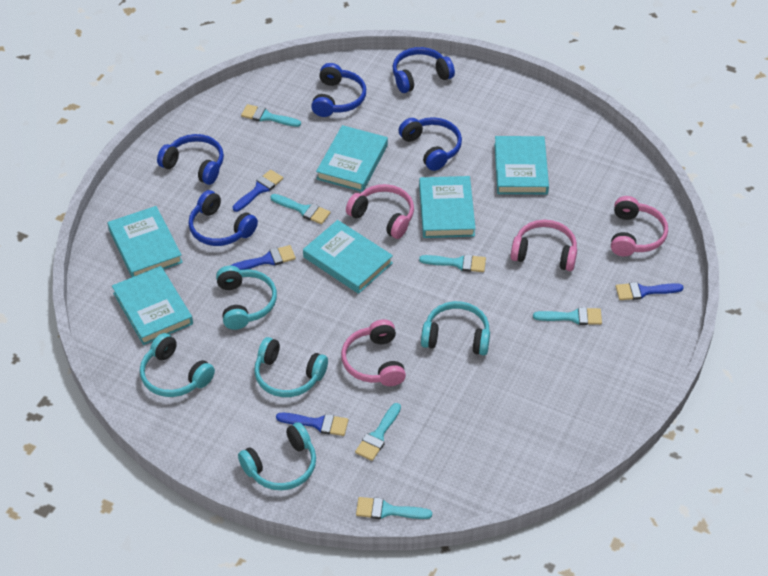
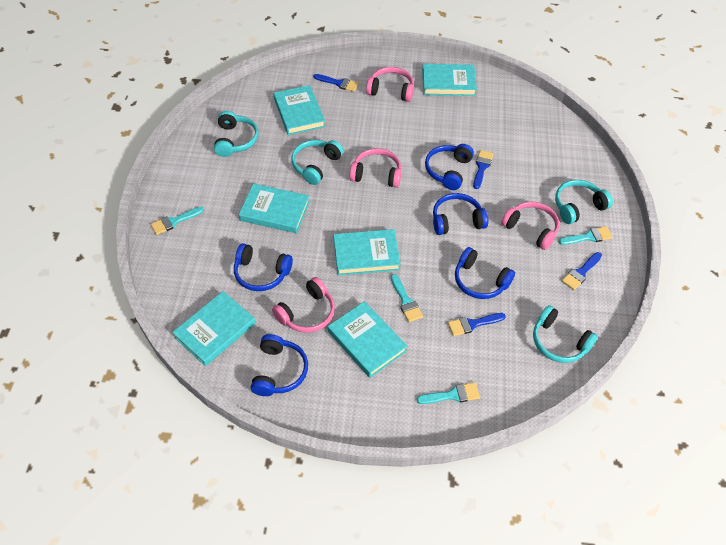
turquoise brush: [241,104,301,127] [270,194,330,224] [355,403,401,461] [356,497,432,519] [419,254,486,272] [533,307,602,325] = 6 -> [151,207,204,235] [391,274,423,322] [417,382,480,404] [558,226,613,245] = 4
turquoise headphones: [140,333,215,397] [216,266,277,330] [238,422,316,490] [254,337,328,397] [421,301,490,355] = 5 -> [214,111,259,157] [291,140,344,185] [533,305,598,363] [555,180,613,224] = 4

